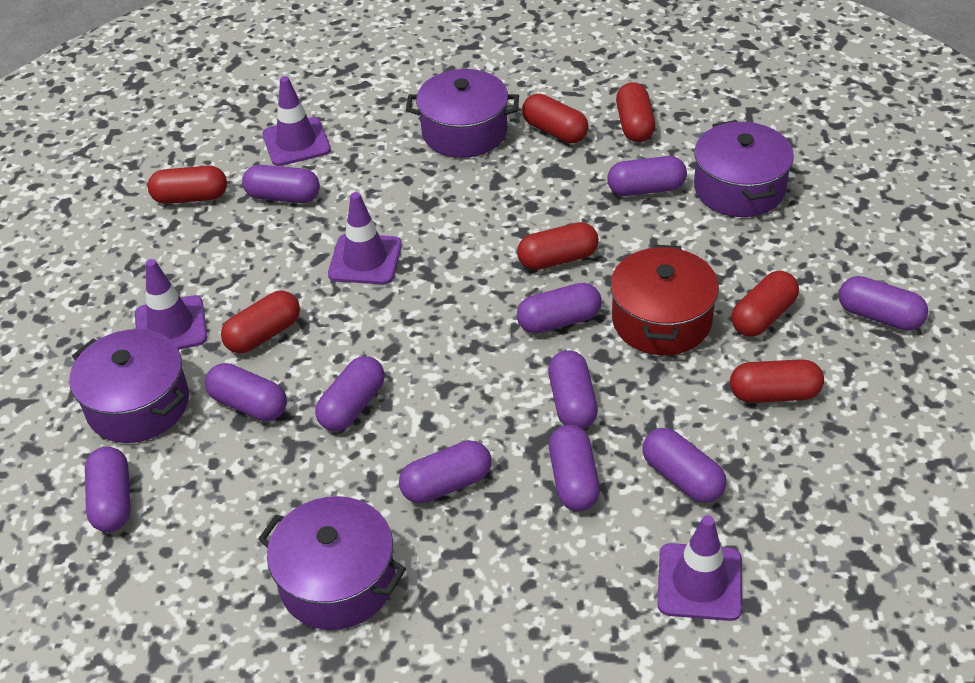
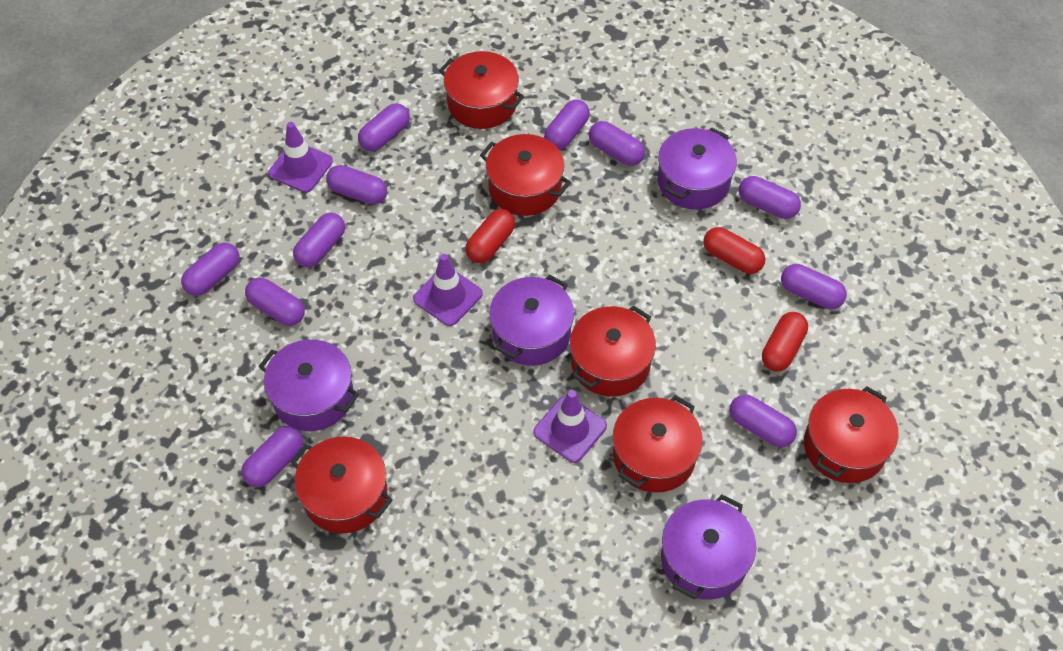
purple traffic cone: [135,259,207,350] [262,76,331,166] [328,192,402,284] [657,515,742,621] = 4 -> [268,122,333,193] [413,254,483,326] [533,390,607,463] = 3
red capsule: [148,166,227,204] [221,291,300,354] [517,222,599,270] [522,94,589,143] [616,82,655,142] [730,359,824,403] [731,271,799,337] = 7 -> [465,209,515,263] [703,227,765,274] [762,312,808,372] = 3
red pot: [610,244,719,355] = 1 -> [291,436,393,533] [439,51,524,129] [480,134,571,216] [570,306,656,397] [613,395,703,493] [804,386,898,483] = 6

